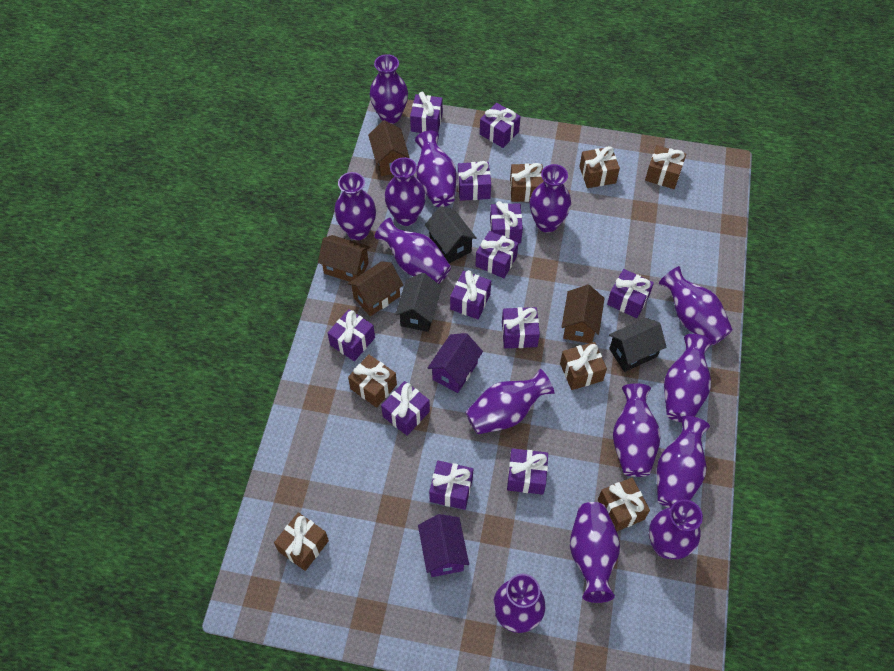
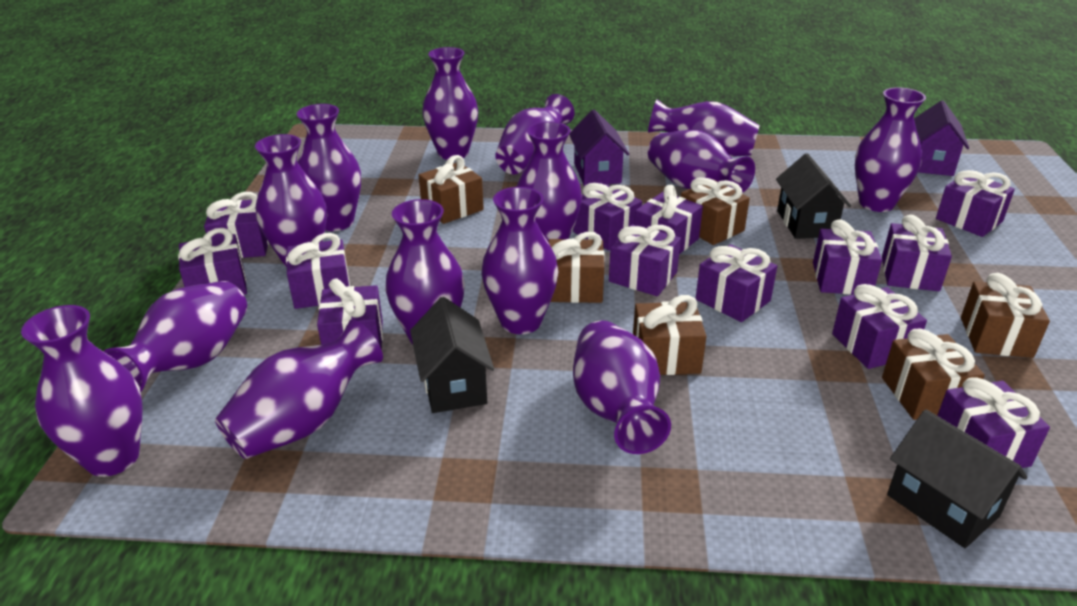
brown gift: [274,512,329,571] [348,355,397,408] [510,163,544,202] [560,342,607,390] [579,146,620,188] [598,478,650,531] [645,145,686,189] = 7 -> [419,155,484,224] [548,232,605,303] [633,295,707,375] [681,177,750,245] [882,329,985,420] [961,273,1050,358] = 6
brown house: [318,235,370,282] [347,261,403,317] [368,120,410,176] [561,284,605,343] = 4 -> none = 0
purple gift: [328,309,375,361] [381,381,430,436] [410,92,443,133] [429,461,473,510] [450,270,491,319] [458,161,491,201] [475,231,518,278] [480,103,521,148] [490,201,523,243] [502,307,540,348] [507,449,548,495] [607,269,654,318] = 12 -> [178,228,247,295] [204,192,269,258] [286,233,350,309] [317,278,383,350] [573,183,642,250] [609,224,681,296] [634,185,703,254] [696,244,777,322] [813,219,882,294] [832,284,927,369] [882,215,952,291] [936,170,1015,237] [937,377,1050,468] = 13

